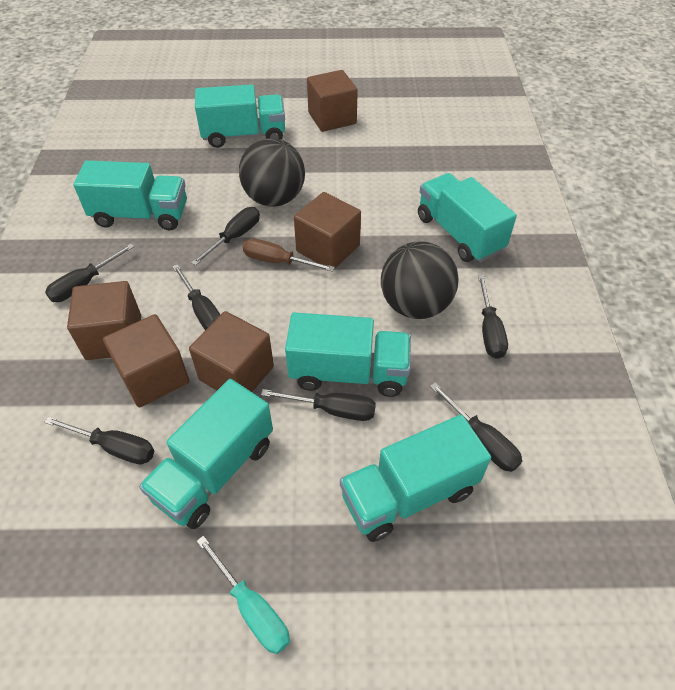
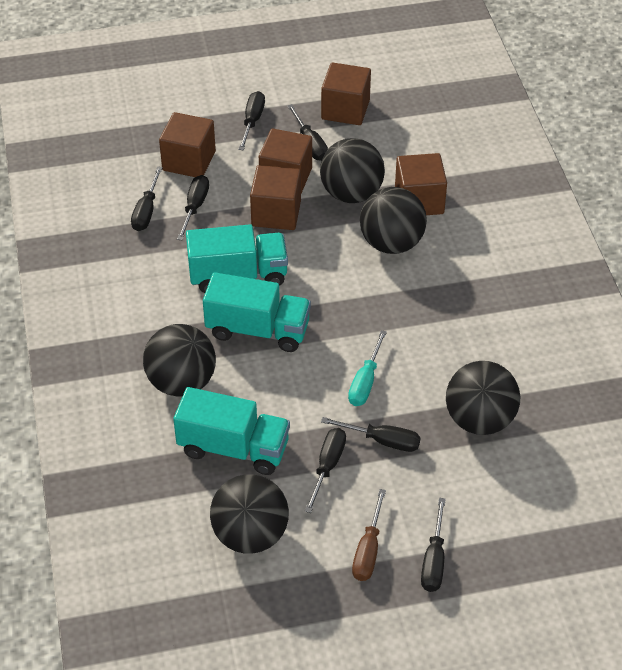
black ball: [239,138,305,207] [381,241,459,319] = 2 -> [143,324,216,396] [210,474,289,554] [320,138,385,203] [360,187,427,254] [446,361,520,435] = 5
turquoise truck: [73,160,187,230] [139,379,273,529] [195,84,285,148] [285,312,411,397] [340,415,491,542] [418,173,517,262] = 6 -> [173,387,290,475] [186,224,288,293] [203,272,311,352] = 3

